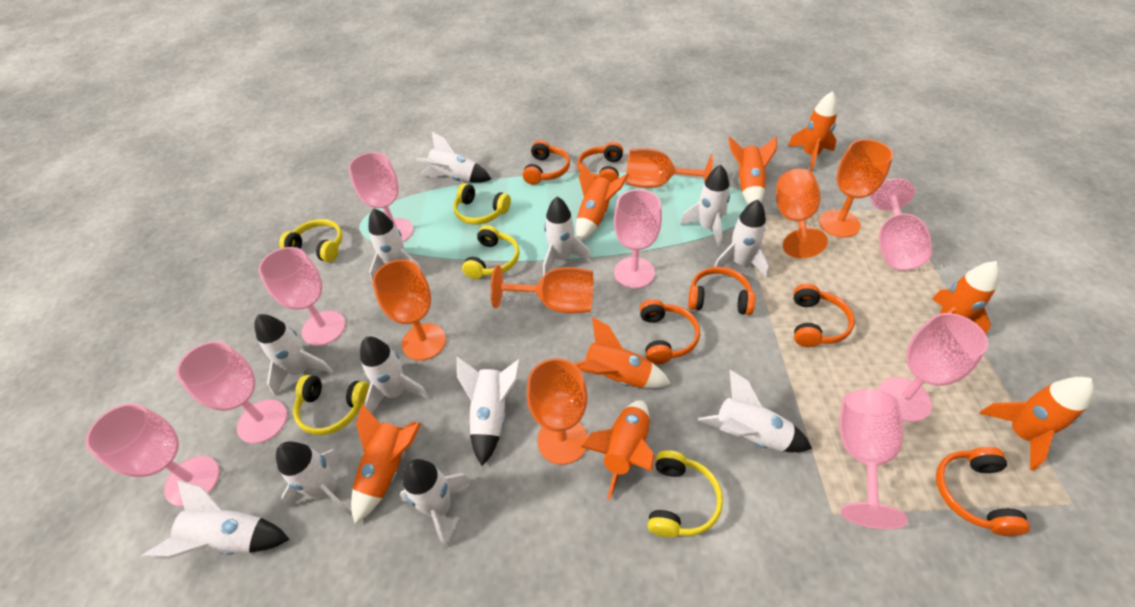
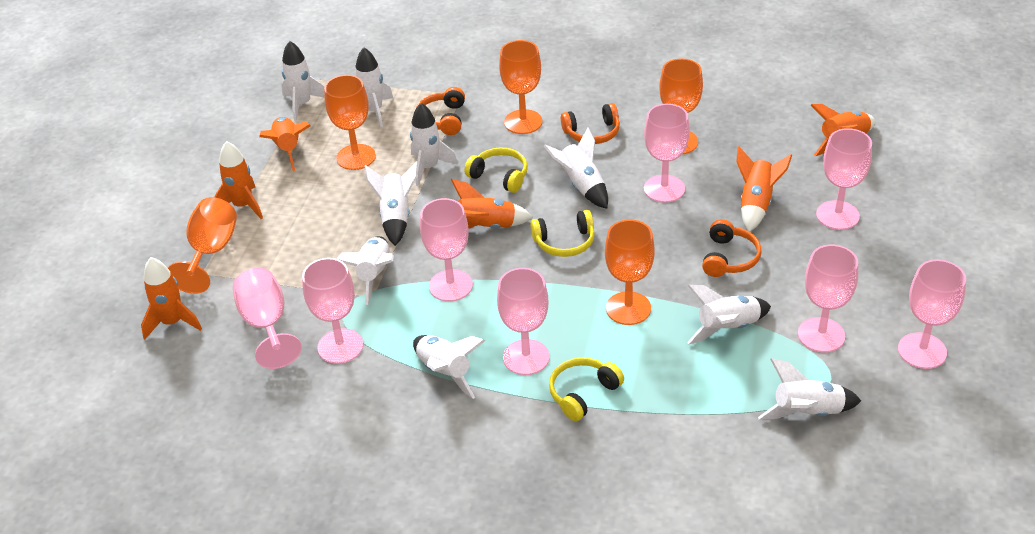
orange goblet: [372,260,446,361] [490,265,593,313] [527,358,588,465] [626,148,713,188] [776,169,828,258] [819,139,893,237] = 6 -> [168,197,237,294] [324,75,376,170] [499,40,542,134] [605,220,655,325] [659,59,703,155] = 5
orange headphones: [522,140,570,185] [577,142,623,182] [639,299,700,364] [688,267,755,315] [793,283,855,347] [936,447,1030,536] = 6 -> [416,87,465,135] [561,103,620,144] [702,219,761,277] = 3
orange rocket: [351,404,422,524] [575,317,671,388] [576,163,628,241] [581,400,654,500] [728,136,777,205] [788,91,837,172] [932,261,1000,334] [979,377,1094,471] = 8 -> [141,257,202,340] [214,141,263,219] [259,117,310,172] [451,179,533,229] [736,147,792,232] [810,104,875,156] = 6
white rocket: [141,480,290,559] [254,314,333,395] [276,442,352,516] [360,337,429,414] [369,208,424,281] [400,459,470,548] [416,131,491,183] [457,357,521,466] [543,197,591,276] [680,164,730,248] [698,370,812,452] [714,199,770,278] = 12 -> [282,41,325,121] [336,236,394,305] [356,47,393,127] [365,162,419,246] [410,103,458,186] [413,335,485,399] [544,127,608,209] [687,285,771,344] [758,358,861,420] = 9
yellow headphones: [279,219,343,262] [293,375,370,435] [453,183,511,225] [462,225,520,279] [648,450,723,537] = 5 -> [464,147,528,193] [530,210,595,257] [549,357,624,421] = 3

